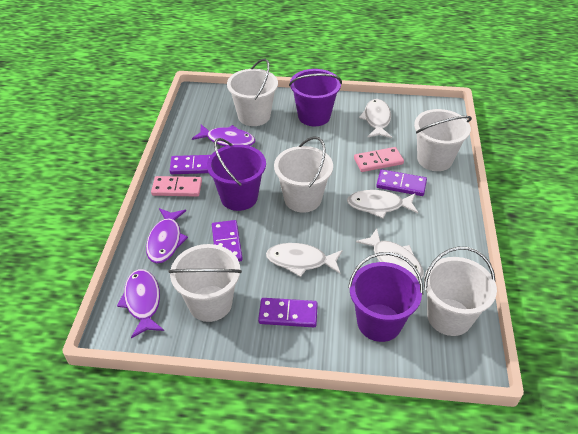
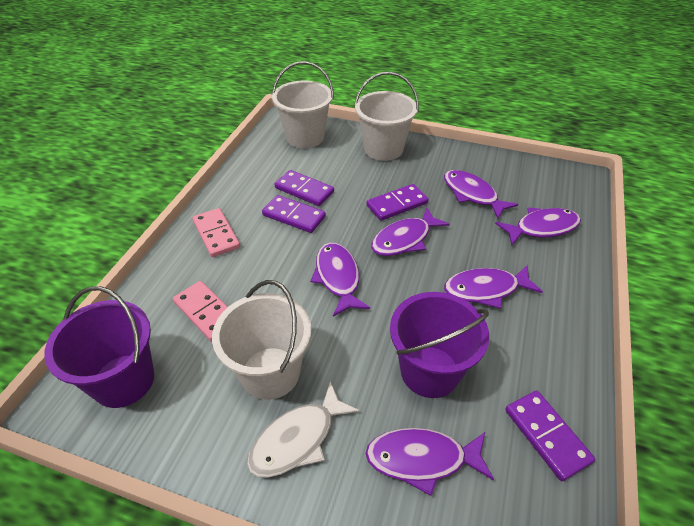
purple bucket: [207,138,266,211] [289,69,342,126] [348,252,423,342] = 3 -> [44,286,154,408] [390,292,489,398] = 2
purple fish: [117,269,164,338] [146,208,188,263] [192,124,255,146] = 3 -> [311,242,370,317] [365,428,494,496] [371,207,450,256] [444,170,518,219] [444,265,543,309] [495,208,581,245] = 6
white bucket: [168,244,242,322] [227,58,278,126] [274,136,333,213] [414,109,472,171] [424,247,497,336] = 5 -> [212,280,311,400] [272,61,334,148] [354,72,419,161] = 3
white fish: [266,243,343,277] [347,190,418,218] [356,228,424,281] [359,99,392,138] = 4 -> [247,381,360,478] = 1

